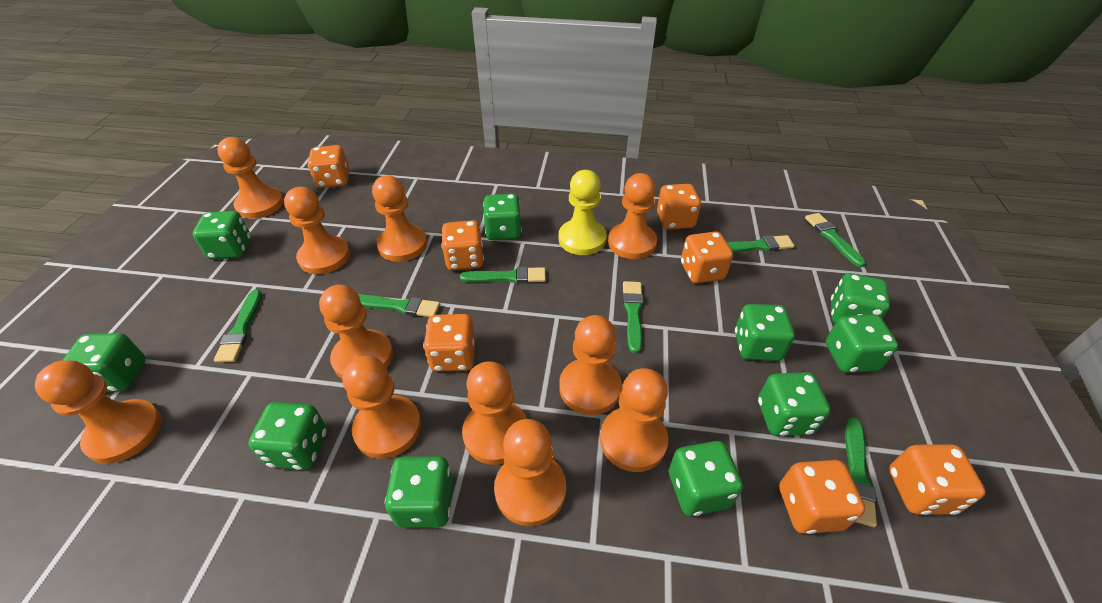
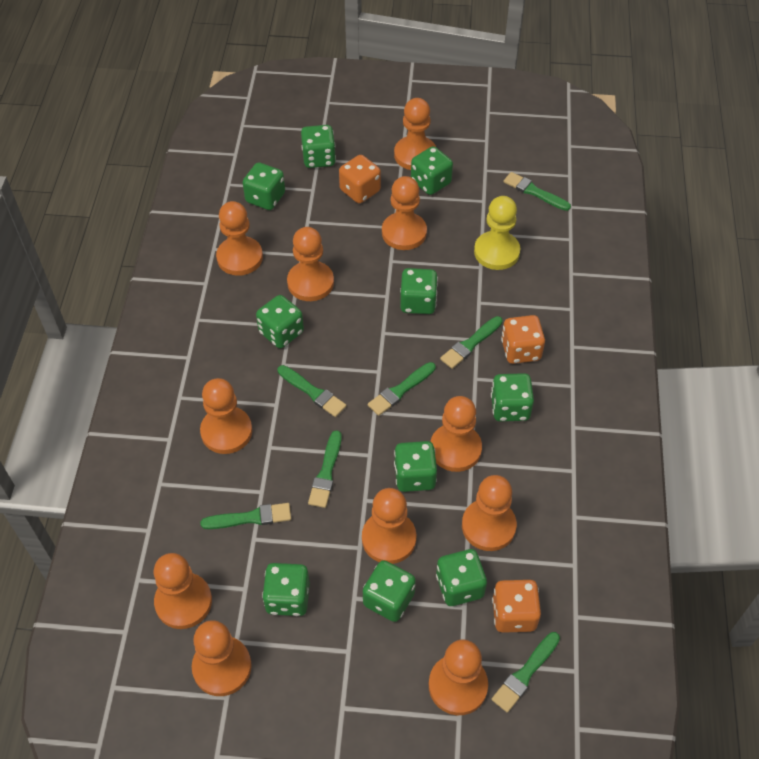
orange dice: [308,145,349,188] [423,314,475,372] [441,220,484,270] [657,184,701,230] [681,231,733,283] [779,460,865,534] [889,444,986,515] = 7 -> [339,155,381,203] [492,580,541,633] [501,315,545,364] = 3

